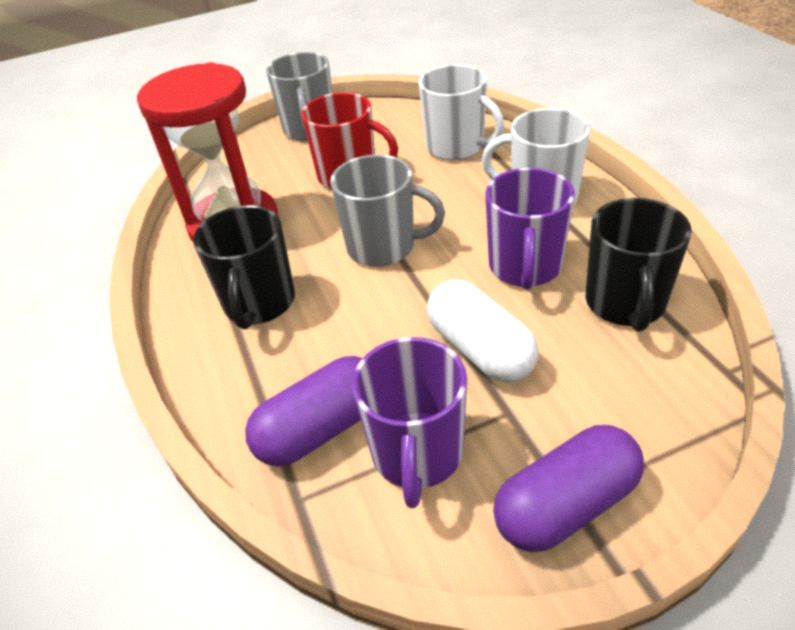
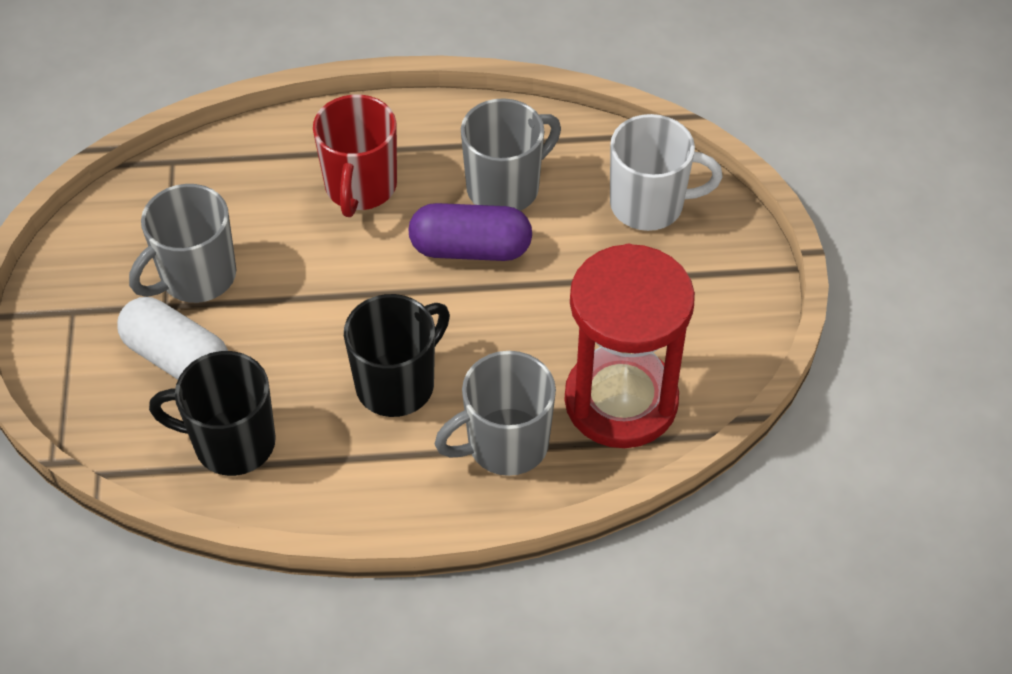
grey mug: [266,52,332,141] [330,154,445,267] = 2 -> [129,184,236,303] [434,351,556,476] [461,98,561,211] = 3
purple capsule: [245,356,363,466] [493,425,644,552] = 2 -> [408,203,532,261] = 1
purple mug: [352,337,467,508] [485,168,575,290] = 2 -> none = 0
white mug: [419,64,505,160] [482,108,590,206] = 2 -> [610,114,723,231] = 1

